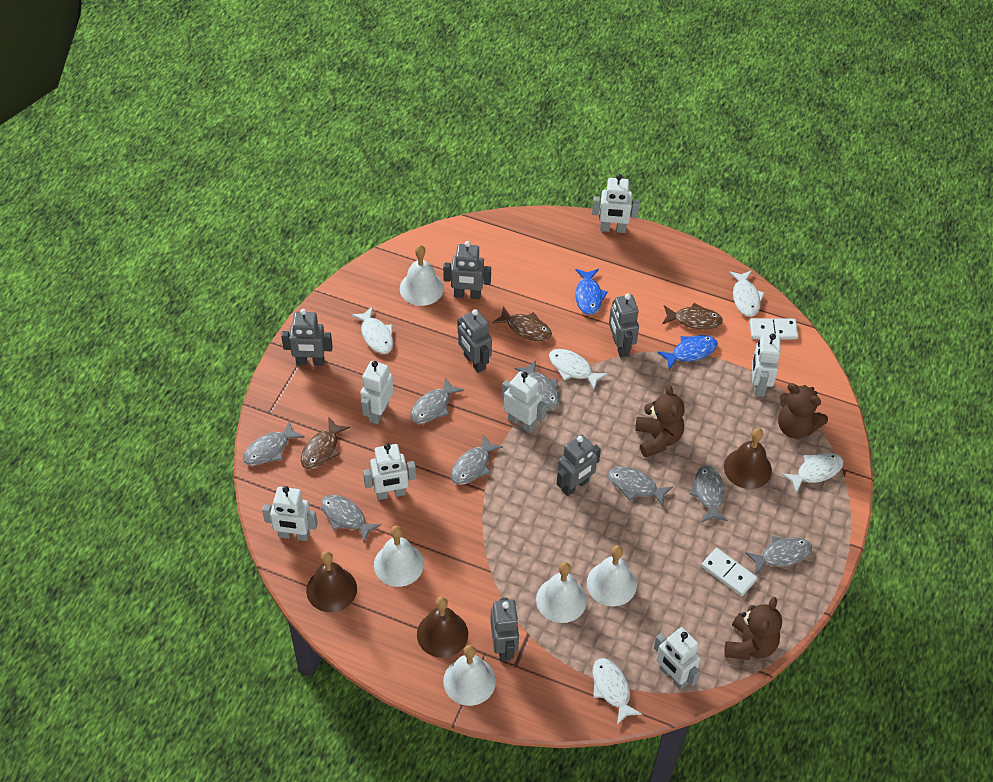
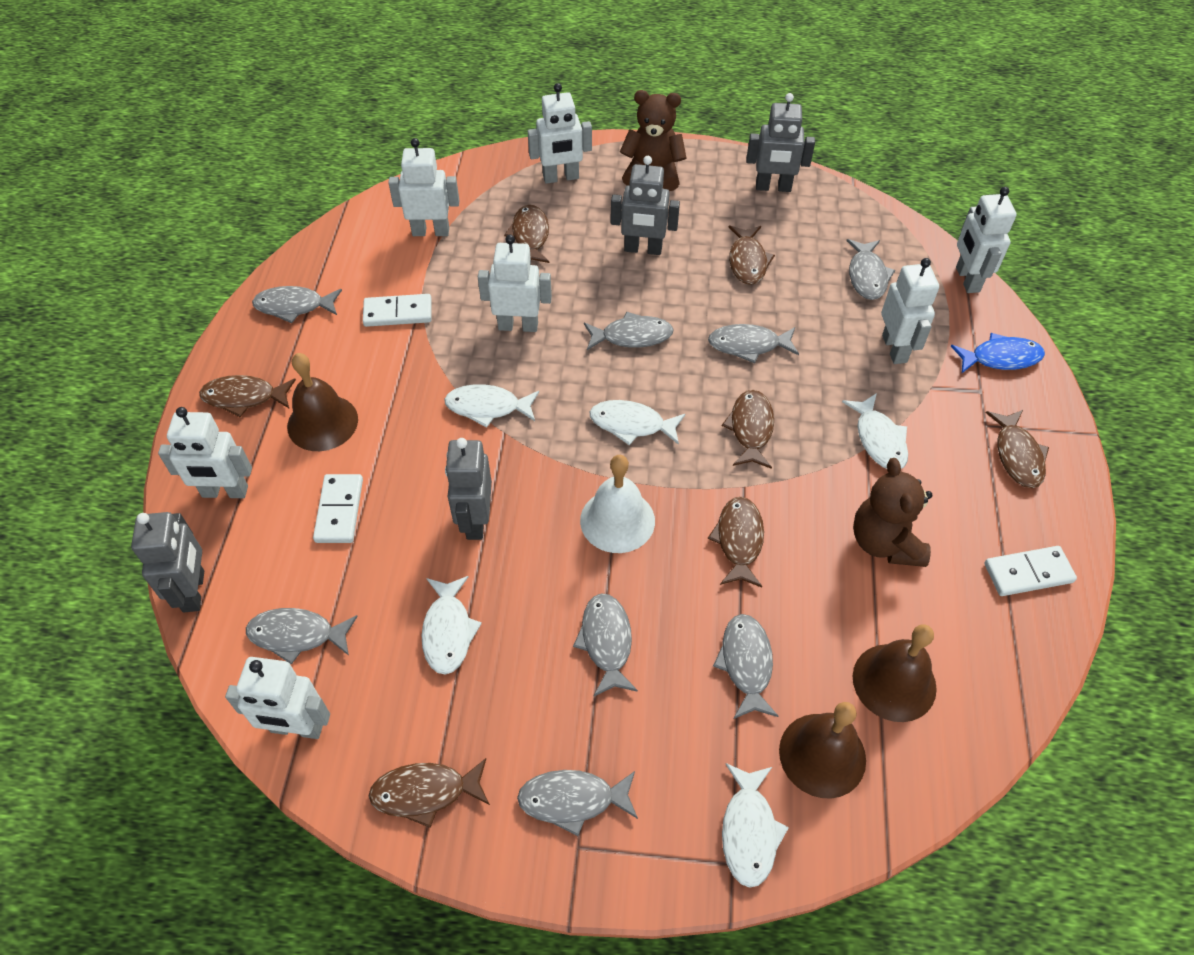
blue fish: [575,269,608,315] [658,335,718,370] = 2 -> [951,333,1045,373] = 1
brown fish: [301,417,350,469] [492,306,552,341] [662,303,723,330] = 3 -> [199,375,296,417] [369,758,490,828] [504,205,550,263] [708,497,764,587] [722,390,774,469] [729,226,775,285] [986,410,1049,488] = 7
brown teddy bear: [635,385,685,458] [724,597,782,660] [778,383,828,439] = 3 -> [620,90,687,191] [853,458,932,567] = 2
grey robot: [281,309,333,366] [443,241,491,299] [458,309,492,373] [490,598,519,661] [557,434,601,496] [609,294,639,357] = 6 -> [131,512,204,612] [445,438,492,540] [611,156,680,255] [747,93,815,192] = 4
white bell: [374,526,424,587] [400,245,444,306] [443,645,496,706] [536,562,587,623] [587,545,637,607] = 5 -> [580,455,655,553] = 1
white domino: [701,548,757,596] [749,318,798,340] = 2 -> [313,474,363,543] [363,294,432,327] [984,546,1077,596] = 3

